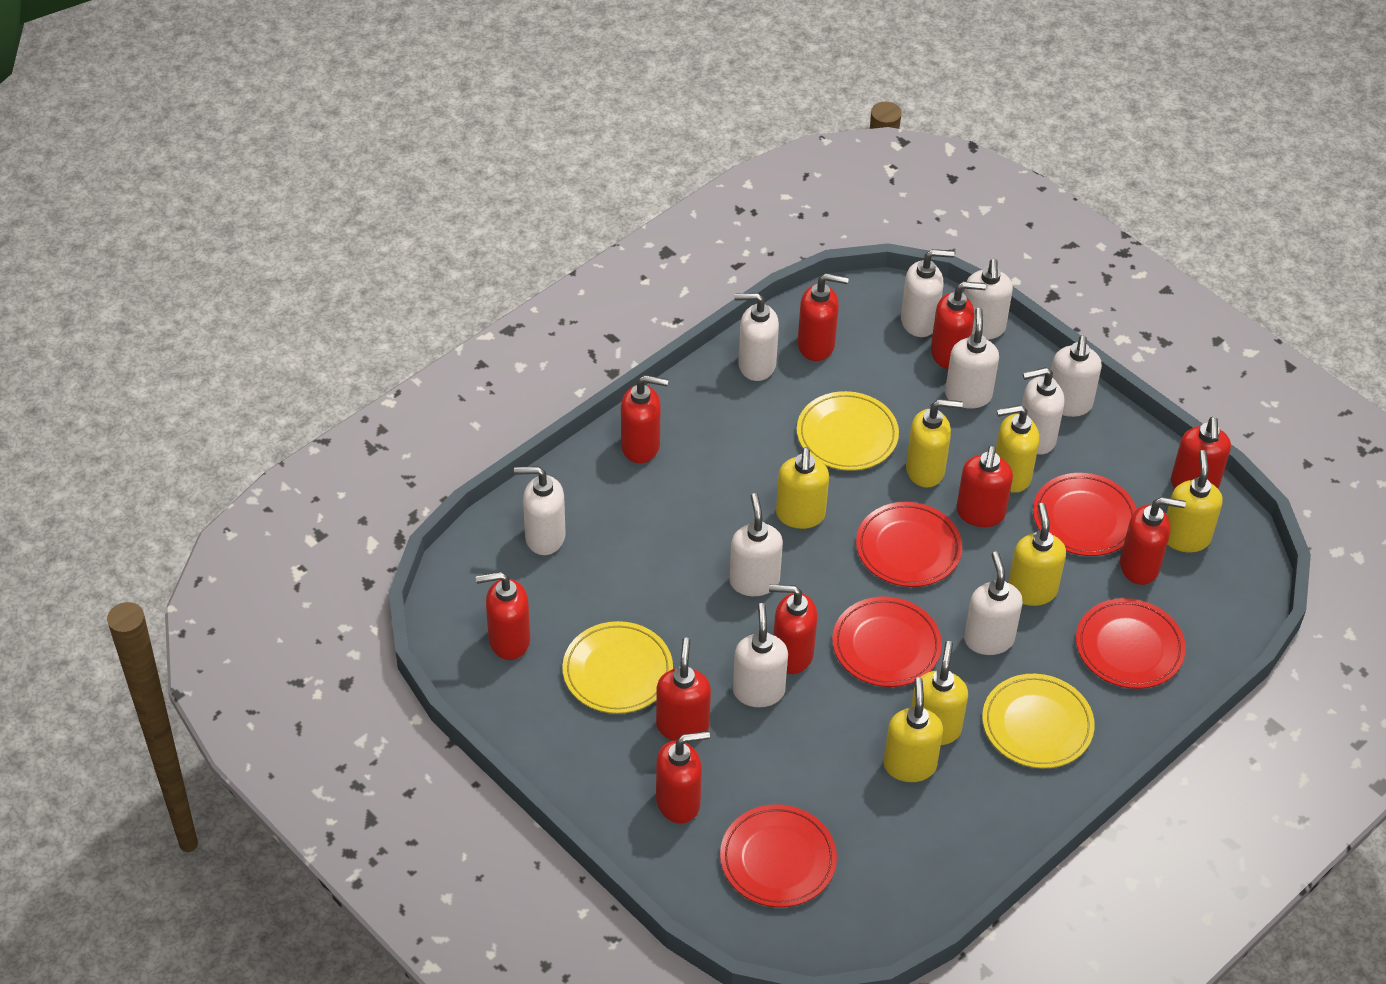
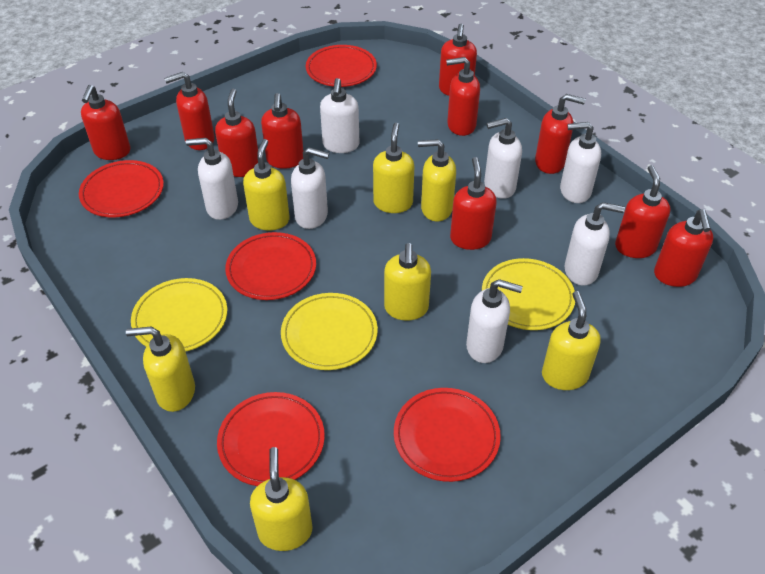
white soap dispenser: [514,466,565,555] [729,493,783,596] [733,603,788,707] [734,293,779,381] [901,249,955,337] [945,308,999,409] [964,259,1013,340] [964,551,1023,655] [1022,367,1064,455] [1051,336,1102,417] = 10 -> [186,138,238,220] [291,147,329,229] [320,78,360,153] [466,279,523,363] [484,118,522,199] [560,122,601,203] [565,202,625,286] = 7

